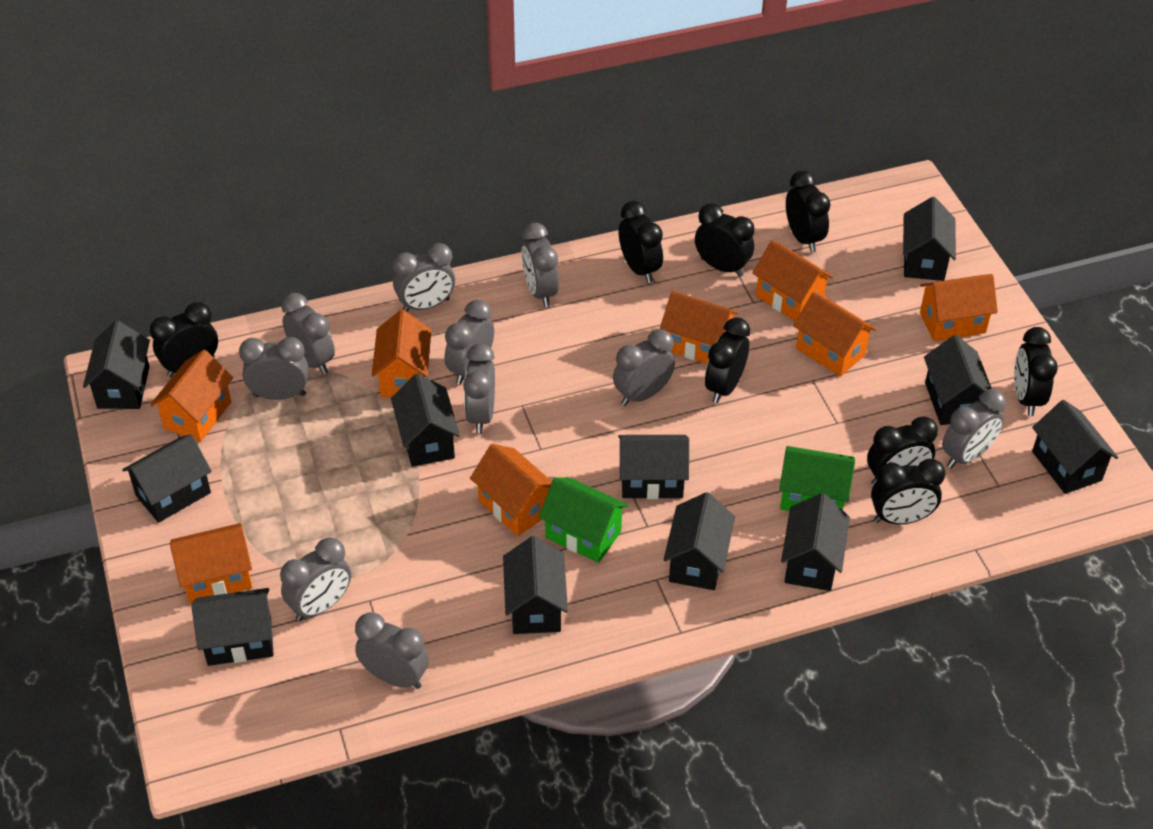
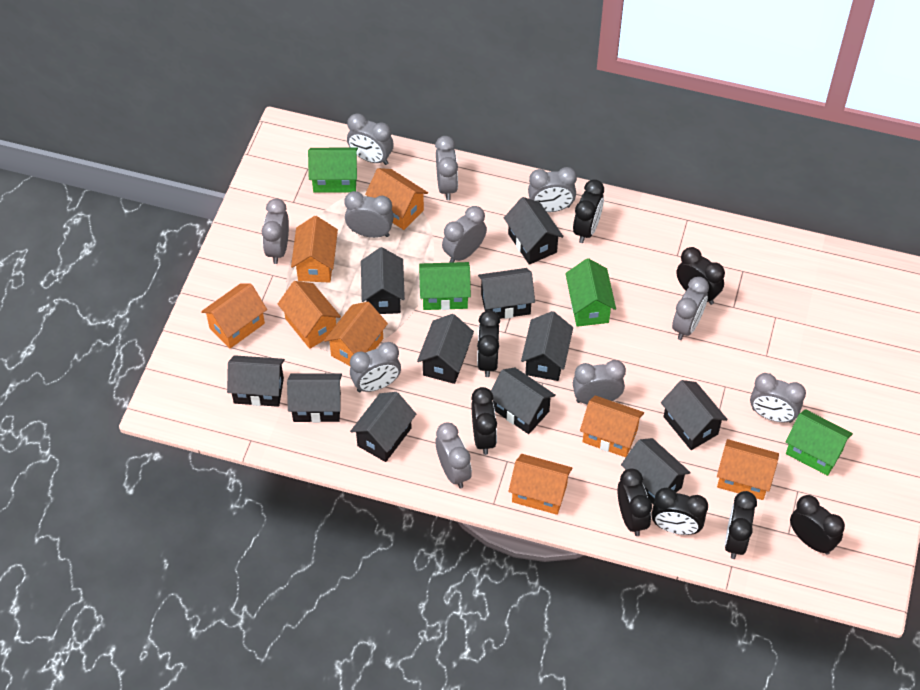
green house: [539,477,629,563] [779,446,855,511] = 2 -> [308,147,358,193] [419,262,471,310] [565,258,616,327] [785,409,853,476] = 4
grey clock: [239,337,308,400] [280,537,351,621] [281,293,335,375] [355,612,429,689] [392,243,455,312] [444,300,494,385] [463,344,495,433] [522,223,559,307] [613,329,675,406] [942,389,1006,468] = 10 -> [261,198,289,264] [345,191,394,238] [347,113,394,165] [350,342,401,392] [435,136,458,200] [436,423,472,488] [442,206,487,263] [528,167,577,212] [573,360,626,405] [672,277,709,340] [750,373,806,423] = 11

